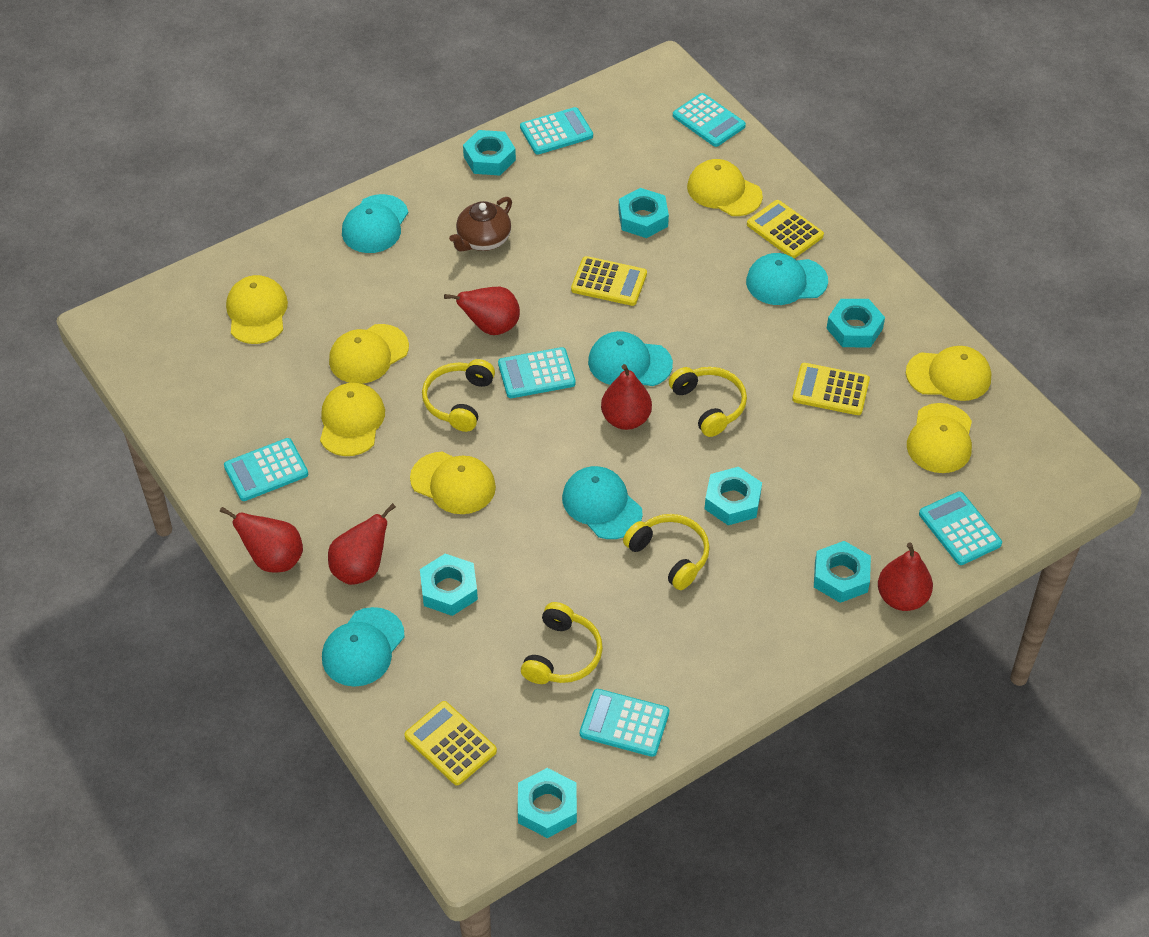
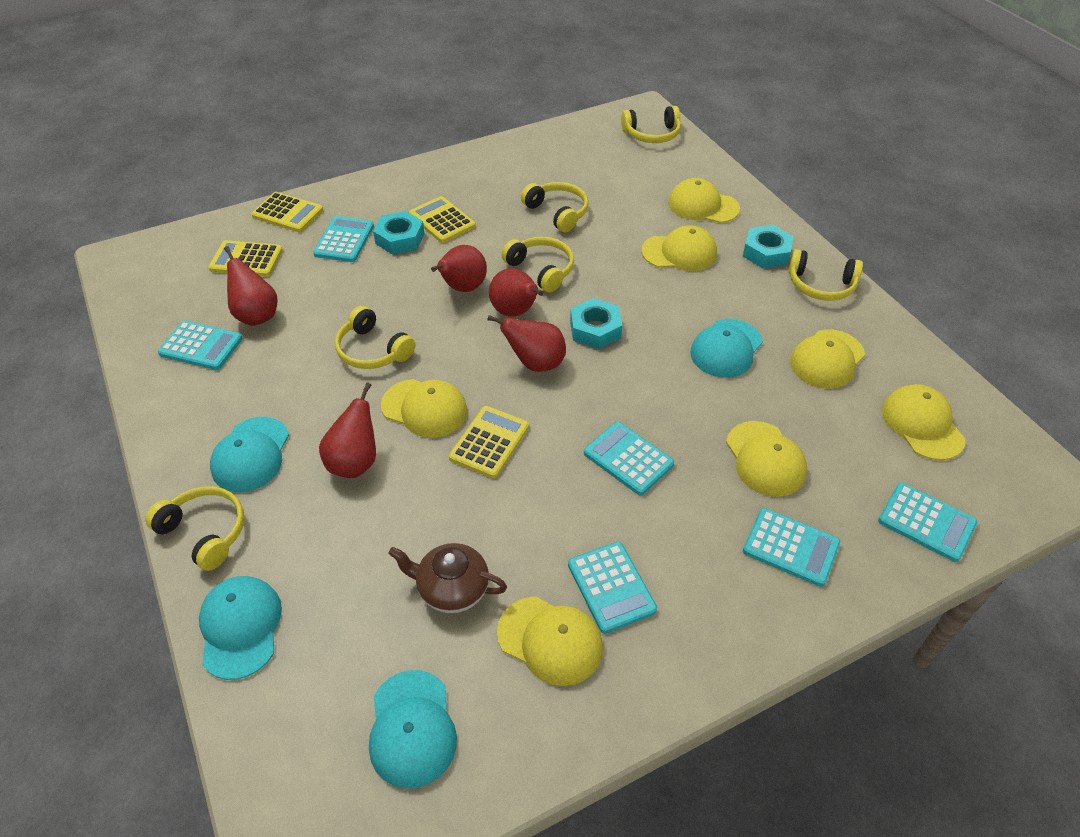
turquoise cap: [322,607,404,687] [342,194,408,253] [562,466,643,539] [588,331,673,386] [746,253,828,305] = 5 -> [199,576,282,680] [210,417,289,492] [369,670,457,788] [690,319,763,378] = 4
turquoise nut: [420,554,478,616] [463,130,516,176] [518,768,577,838] [618,188,669,238] [705,467,762,525] [814,541,871,603] [827,299,885,347] = 7 -> [373,211,424,255] [570,298,622,349] [743,225,794,268] = 3
yellow headphones: [422,359,495,432] [521,602,603,684] [623,514,710,590] [669,367,747,437] = 4 -> [145,486,244,571] [335,306,415,369] [501,237,574,293] [521,182,589,232] [621,106,681,143] [788,249,863,301] = 6

